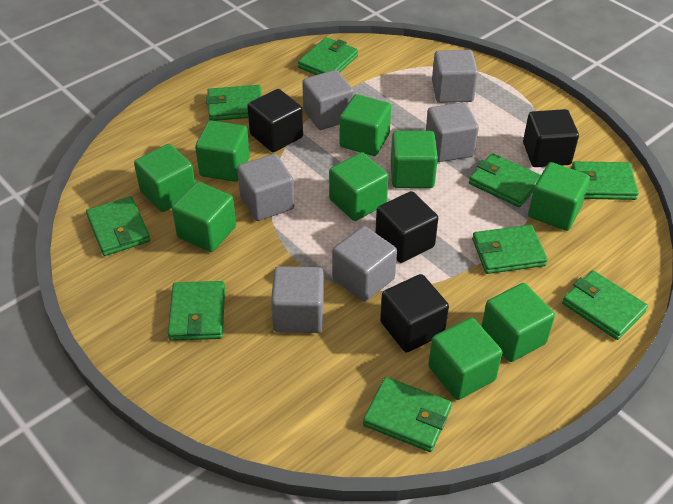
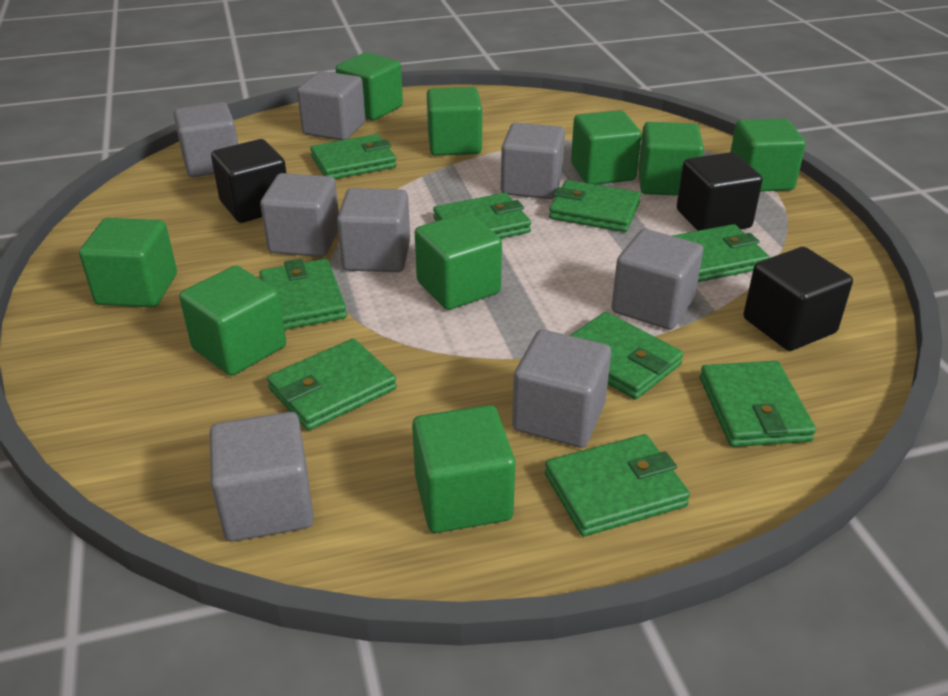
black cube: [247,89,303,152] [375,191,438,263] [380,274,449,353] [523,109,579,167] = 4 -> [211,139,286,223] [677,152,763,231] [743,247,853,351] = 3
grey cube: [237,154,294,221] [271,266,324,333] [302,70,354,130] [332,226,397,302] [426,102,479,162] [432,50,478,103] = 6 -> [173,102,238,177] [210,412,314,542] [260,173,339,257] [297,71,365,140] [337,188,410,272] [501,123,565,199] [512,330,611,448] [612,229,703,330] = 8

